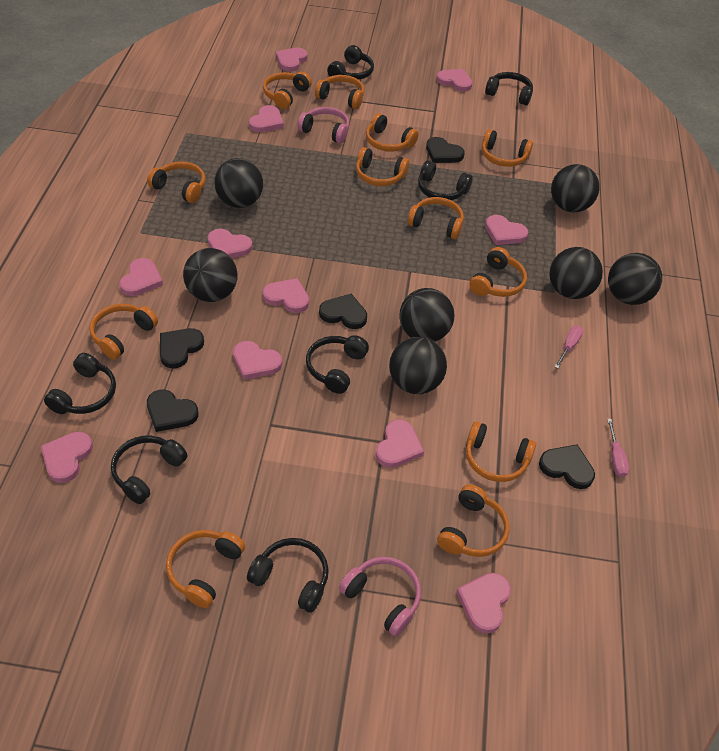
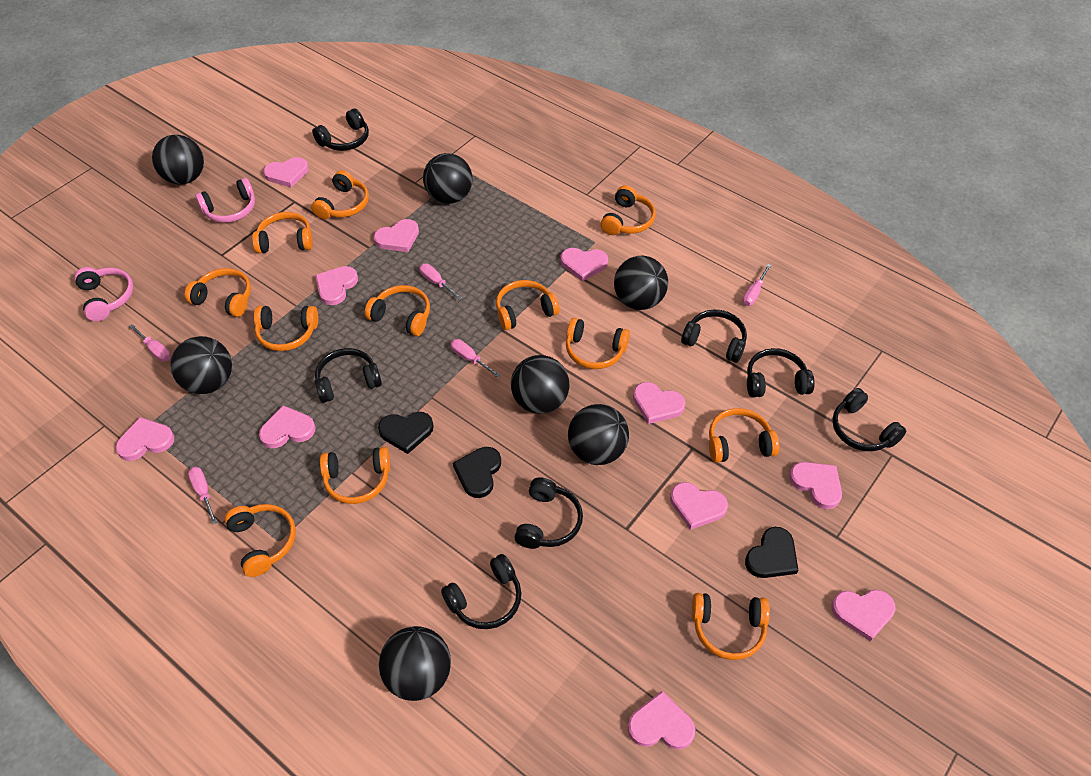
black heart: [147,389,198,432] [160,328,204,368] [319,294,367,329] [426,137,465,163] [539,445,595,489] = 5 -> [378,412,434,454] [453,447,501,498] [745,527,798,578] = 3
pink screwdriver: [554,326,583,368] [607,419,629,477] = 2 -> [129,324,171,362] [188,467,217,524] [419,264,462,300] [450,339,500,377] [742,264,771,306] = 5

